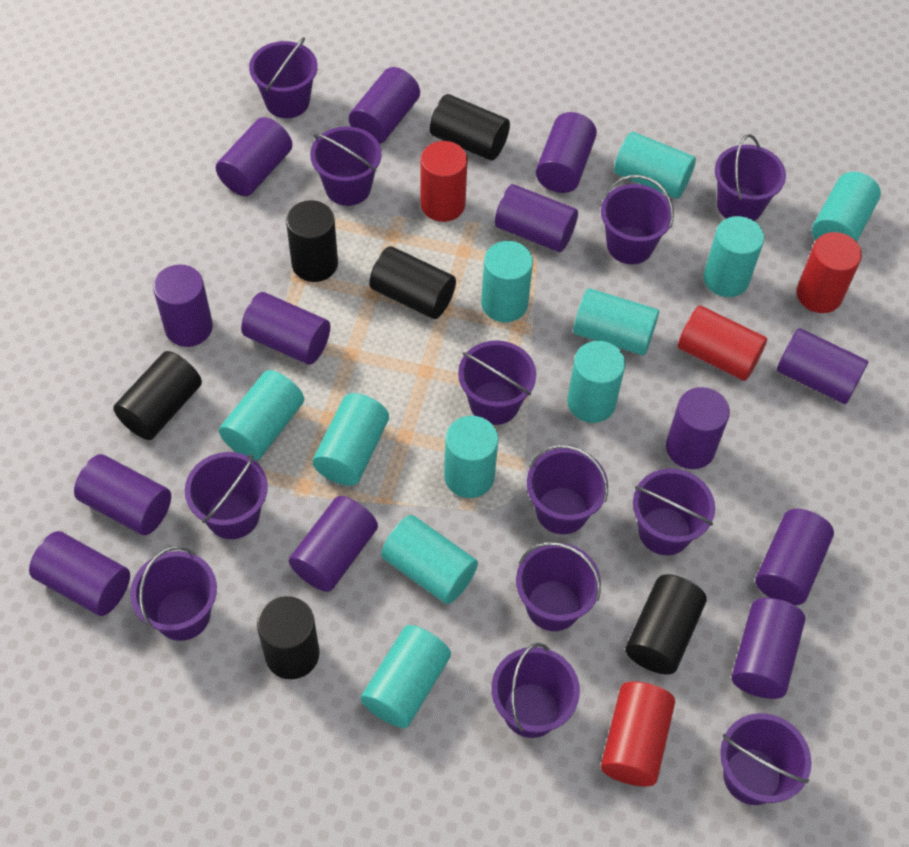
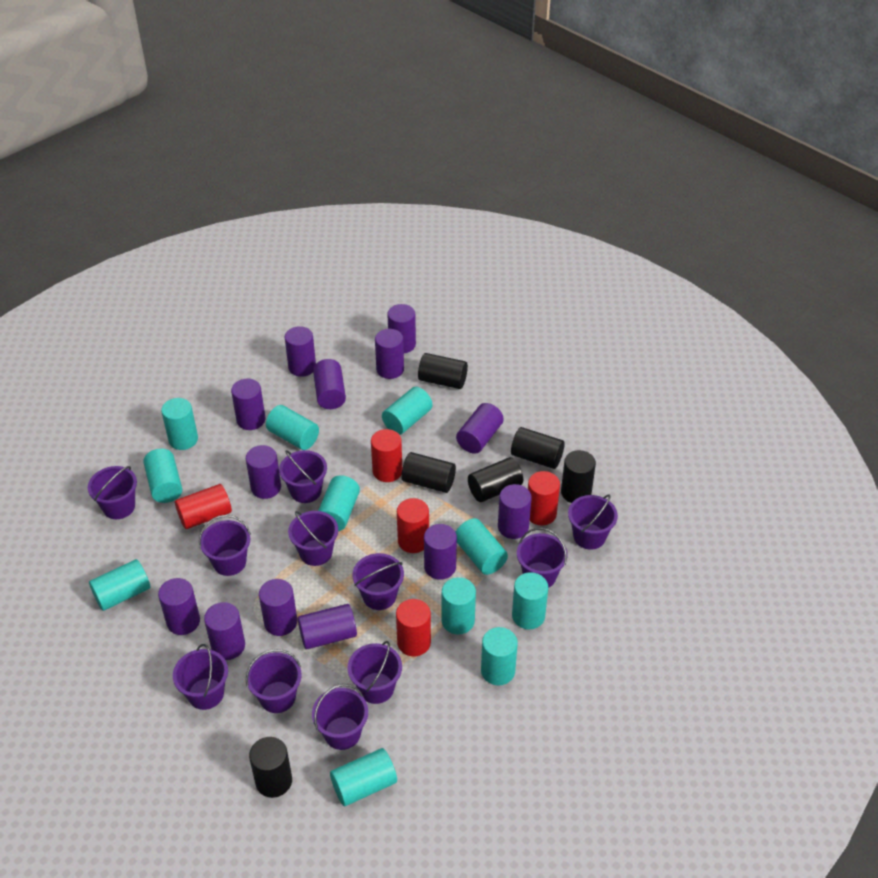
purple bucket: [130,546,217,641] [185,452,268,539] [249,37,318,118] [310,126,382,206] [458,340,536,425] [491,643,580,738] [516,542,601,631] [527,445,608,534] [601,175,674,264] [633,468,715,555] [715,134,786,221] [720,713,811,805] = 12 -> [88,466,137,519] [173,644,228,710] [199,515,251,576] [246,649,302,713] [279,450,327,503] [288,511,338,566] [312,684,368,750] [348,641,402,704] [353,553,404,610] [517,528,568,588] [568,494,618,550] = 11
red cylinder: [420,141,468,222] [601,681,675,786] [678,306,767,381] [797,232,862,313] = 4 -> [175,484,232,529] [371,429,402,482] [396,599,431,656] [397,498,429,553] [528,471,560,525] = 5

